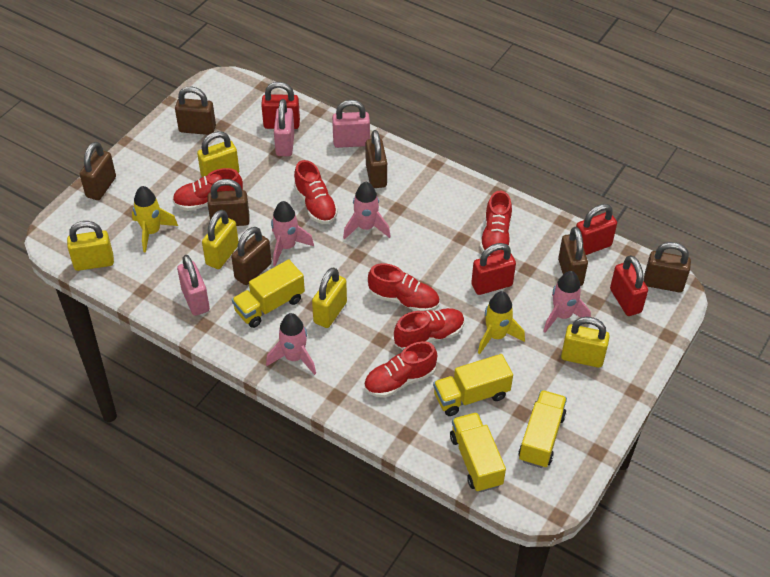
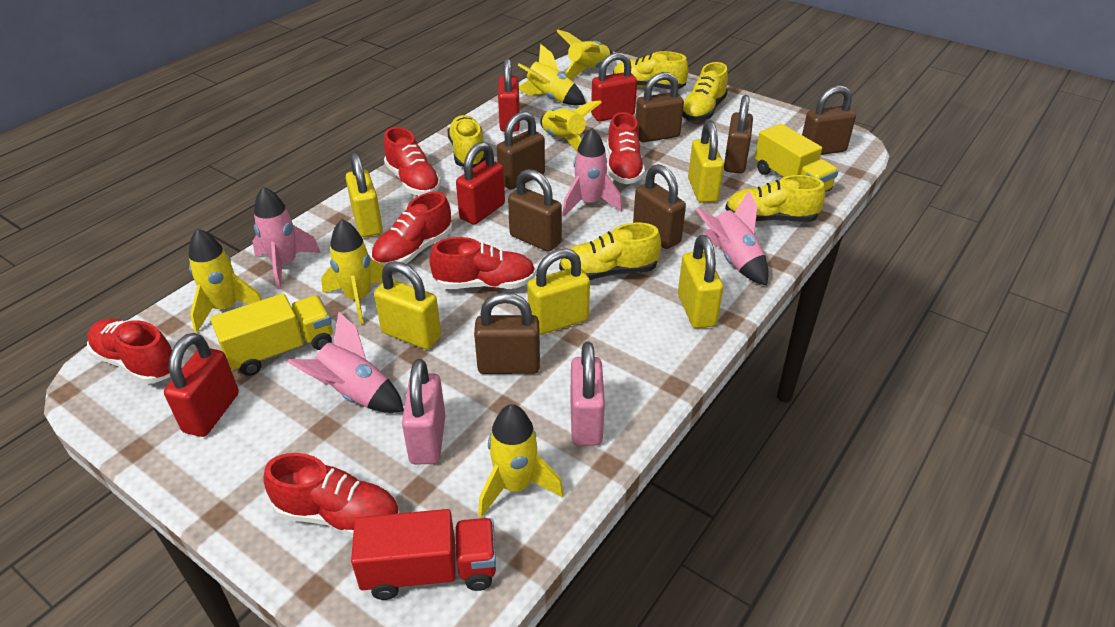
pink padlock: [177,255,210,316] [274,99,294,156] [332,100,370,148] = 3 -> [402,359,445,464] [570,342,605,446] = 2
red truck: none = 0 -> [351,509,496,600] = 1
yellow rocket: [132,186,178,253] [478,291,525,354] = 2 -> [189,228,262,333] [321,219,384,325] [478,404,564,518] [518,44,586,105] [540,100,602,152] [557,30,613,79] = 6
yellow shoe: none = 0 -> [447,115,486,168] [559,222,661,280] [613,51,688,89] [683,62,728,121] [725,175,825,222] = 5
yellow truck: [232,259,305,328] [433,354,513,416] [450,412,506,492] [519,390,567,468] = 4 -> [210,293,332,376] [755,123,839,192] = 2

